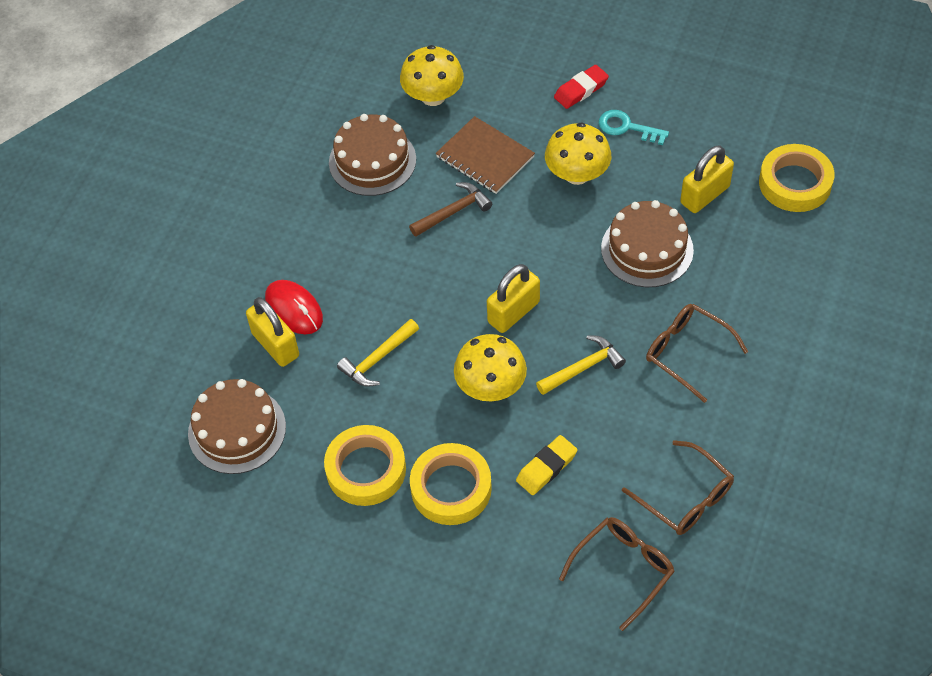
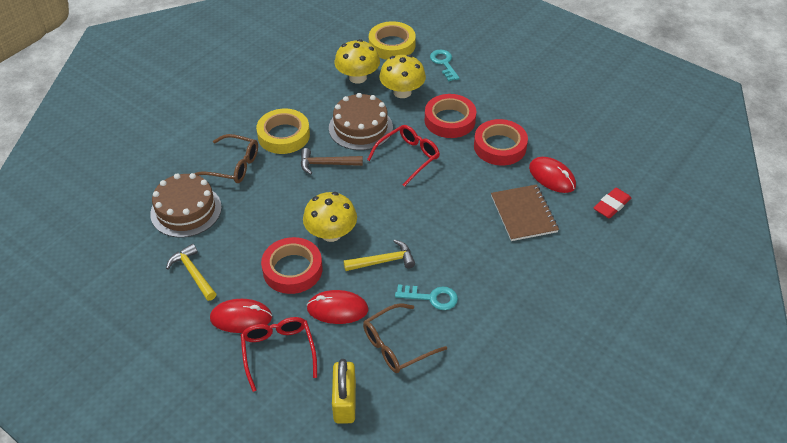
brown cake: [188,379,286,474] [329,114,416,196] [601,200,694,287] = 3 -> [150,173,222,237] [329,93,393,150] = 2
brown glasses: [559,517,675,631] [622,440,734,535] [646,304,748,403] = 3 -> [194,134,258,183] [363,303,447,373] = 2
red glasses: none = 0 -> [241,317,317,392] [367,125,440,187] = 2
red mouse: [265,280,323,334] = 1 -> [210,299,272,333] [306,290,368,324] [529,157,576,193] = 3
red tape: none = 0 -> [261,237,322,294] [425,94,476,138] [474,119,528,165] = 3
turquoise key: [599,110,669,145] = 1 -> [395,284,458,310] [430,50,460,82] = 2
yellow eraser: [516,435,577,495] = 1 -> none = 0
yellow padlock: [246,297,299,367] [487,264,540,333] [680,146,734,213] = 3 -> [332,359,356,424] = 1
yellow tape: [324,425,406,506] [410,443,492,525] [759,144,835,212] = 3 -> [256,109,310,154] [369,21,416,60] = 2

